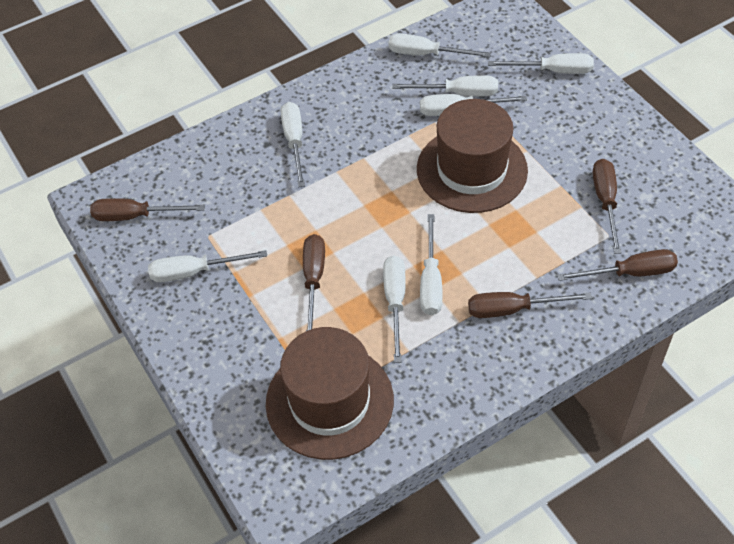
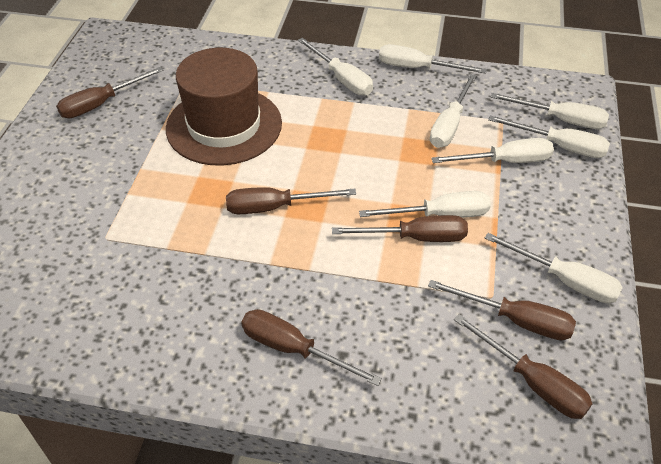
brown hat: [266,327,394,460] [417,99,528,213] = 2 -> [166,48,282,166] = 1
brown screwdriver: [90,198,205,221] [303,234,325,331] [468,292,592,318] [557,249,678,281] [593,159,621,254] = 5 -> [56,67,164,118] [226,187,356,214] [241,309,382,386] [332,215,468,242] [428,280,576,340] [454,314,593,419] = 6

